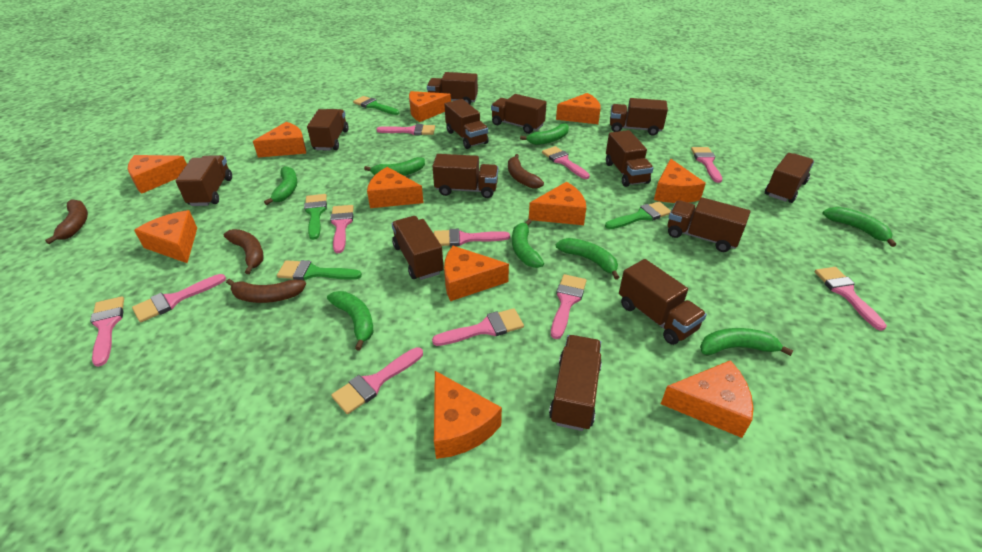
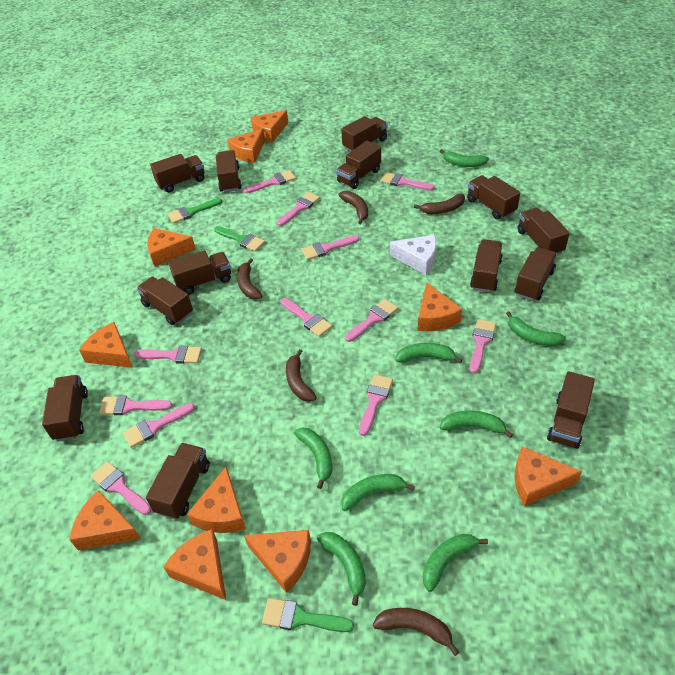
brown banana: [45,199,88,244] [224,229,264,274] [226,279,306,303] [508,154,544,189] = 4 -> [237,258,262,300] [286,349,317,402] [339,191,368,224] [373,608,459,656] [414,194,465,214] = 5
green brush: [277,260,362,280] [304,194,327,240] [353,96,399,115] [605,201,671,229] = 4 -> [168,198,222,224] [214,226,265,252] [262,598,354,632] = 3
orange cheese: [128,155,187,194] [134,210,197,263] [253,122,306,158] [367,167,424,208] [409,91,451,122] [434,371,502,459] [444,246,509,301] [529,182,586,225] [556,93,601,124] [654,159,706,203] [661,360,753,438] = 11 -> [70,490,141,550] [79,322,133,368] [147,228,196,267] [164,529,226,600] [187,467,246,533] [227,128,265,163] [244,530,311,593] [251,110,288,143] [418,282,462,331] [515,446,582,507] = 10
pink brush: [90,296,124,367] [132,274,226,322] [330,205,354,253] [331,347,423,414] [376,124,435,135] [432,308,524,346] [434,229,510,246] [542,146,590,179] [551,274,587,339] [691,147,722,183] [815,267,887,331] = 11 -> [91,461,151,515] [99,396,173,415] [123,403,195,448] [134,346,202,364] [244,170,296,193] [277,192,320,226] [281,298,332,337] [301,235,359,260] [345,299,398,342] [359,374,393,436] [380,172,435,190] [470,319,496,374] = 12
white cheese: none = 0 -> [390,235,436,275] = 1

